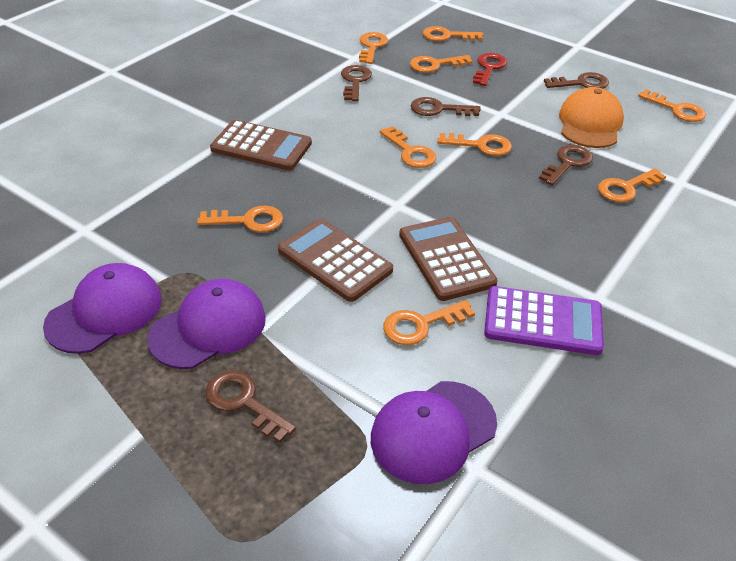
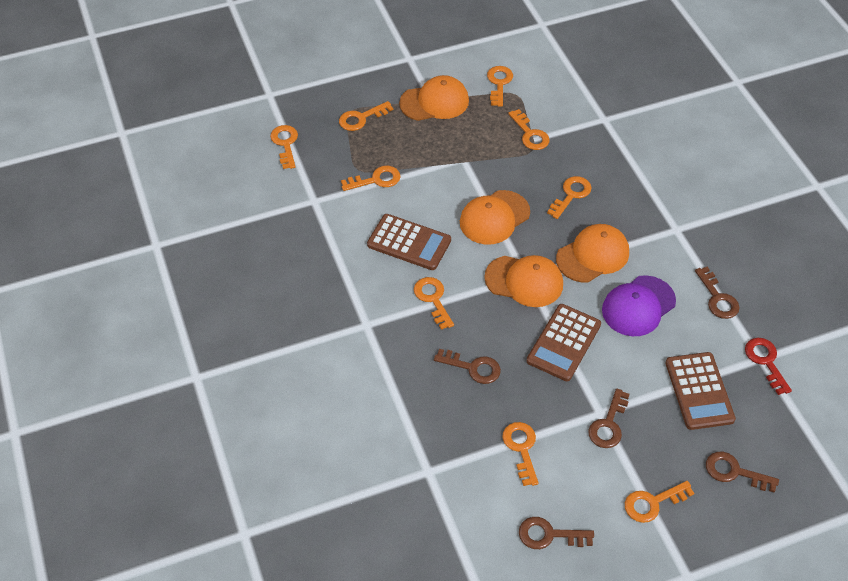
orange cap: [559,87,624,148] = 1 -> [399,75,469,121] [460,190,530,245] [484,255,563,307] [556,224,629,283] = 4
purple calculator: [484,286,604,355] = 1 -> none = 0
purple cap: [43,263,162,354] [147,279,266,369] [371,381,497,484] = 3 -> [602,275,676,336] = 1

